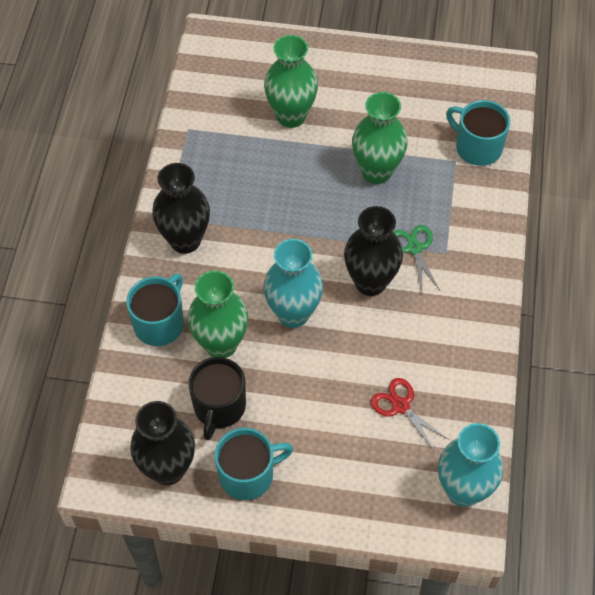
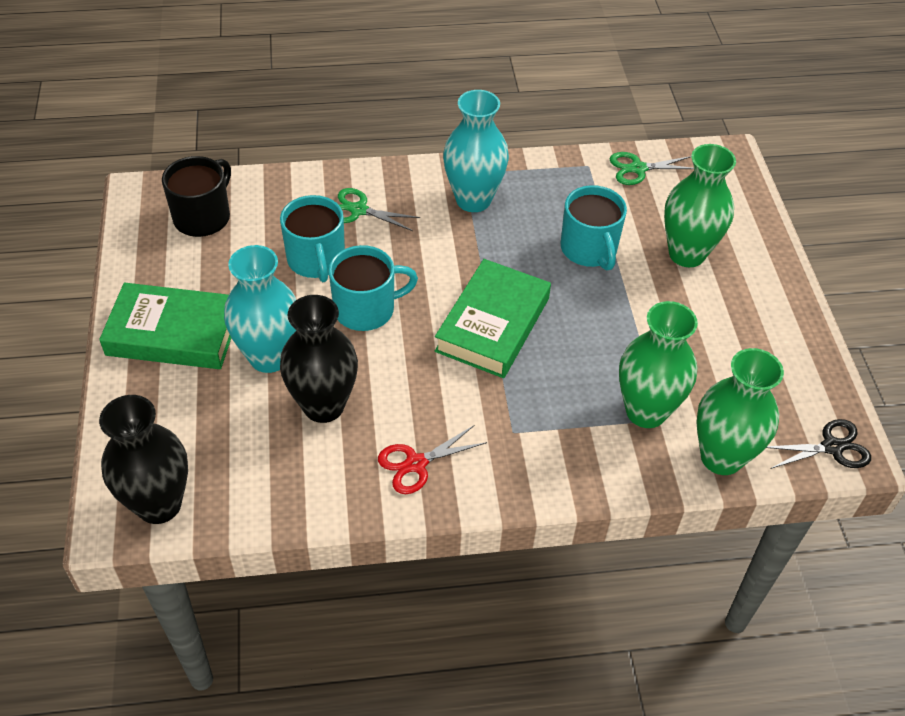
black scissors: none = 0 -> [766,419,871,469] = 1
black vase: [130,401,195,485] [152,163,210,254] [344,206,403,296] = 3 -> [99,395,188,524] [280,295,358,423] = 2
green book: none = 0 -> [99,283,231,369] [435,259,551,378] = 2
green scissors: [393,225,440,292] = 1 -> [338,188,420,231] [610,152,694,185] = 2

